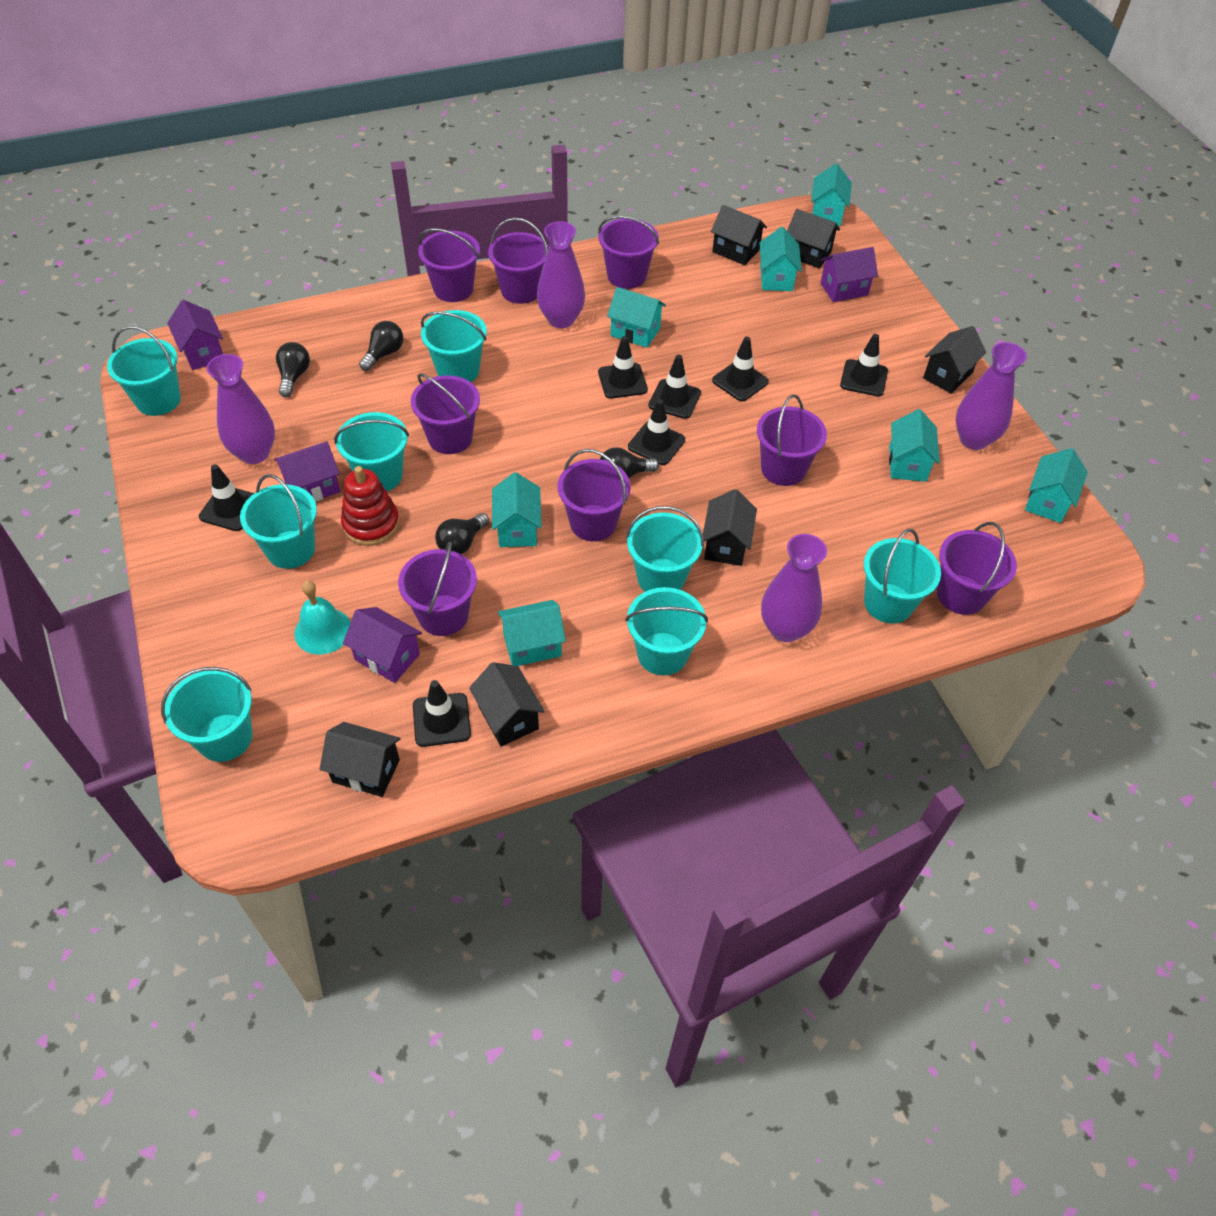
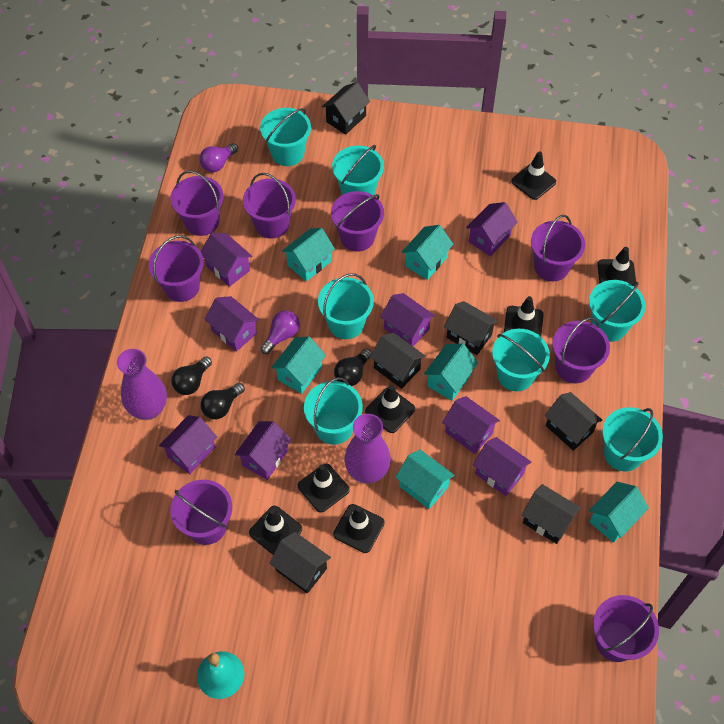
black light bulb: [276,342,310,397] [359,321,403,371] [435,513,489,554] [600,447,659,478] = 4 -> [171,356,212,395] [201,383,245,419] [334,348,372,386] = 3
purple house: [167,300,223,370] [274,441,341,502] [343,607,422,683] [821,247,878,302] = 4 -> [159,415,217,474] [201,233,252,287] [204,296,259,352] [235,421,292,480] [380,293,435,346] [442,396,500,454] [466,202,518,256] [473,437,531,496] = 8
purple light bulb: none = 0 -> [199,143,238,172] [260,310,300,354] = 2
purple vase: [207,354,275,464] [537,221,585,328] [761,534,827,642] [956,342,1027,450] = 4 -> [117,349,167,420] [344,414,391,483] = 2
red stacking toy: [341,466,400,546] = 1 -> none = 0
turquoise bucket: [107,326,181,416] [161,667,252,762] [240,474,317,569] [334,412,409,491] [421,310,487,382] [625,587,708,676] [626,506,704,592] [864,529,941,623] = 8 -> [260,108,311,166] [304,377,363,445] [318,273,374,339] [332,145,384,195] [492,329,550,391] [589,280,646,342] [602,407,663,471] = 7
turquoise house: [492,472,542,547] [498,600,566,666] [607,287,666,348] [759,227,802,291] [811,164,852,226] [889,409,940,482] [1025,448,1088,523] = 7 -> [271,336,326,394] [282,228,335,282] [395,450,455,509] [402,225,453,280] [424,344,478,401] [589,482,649,543] = 6

